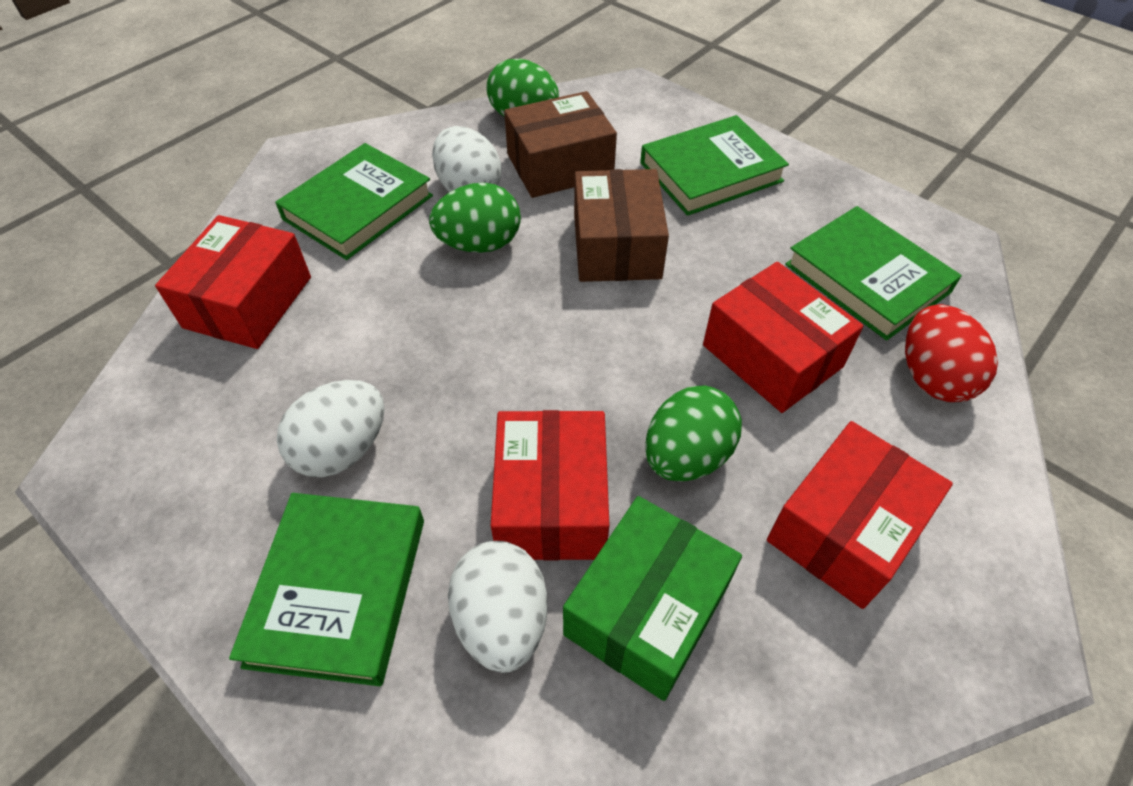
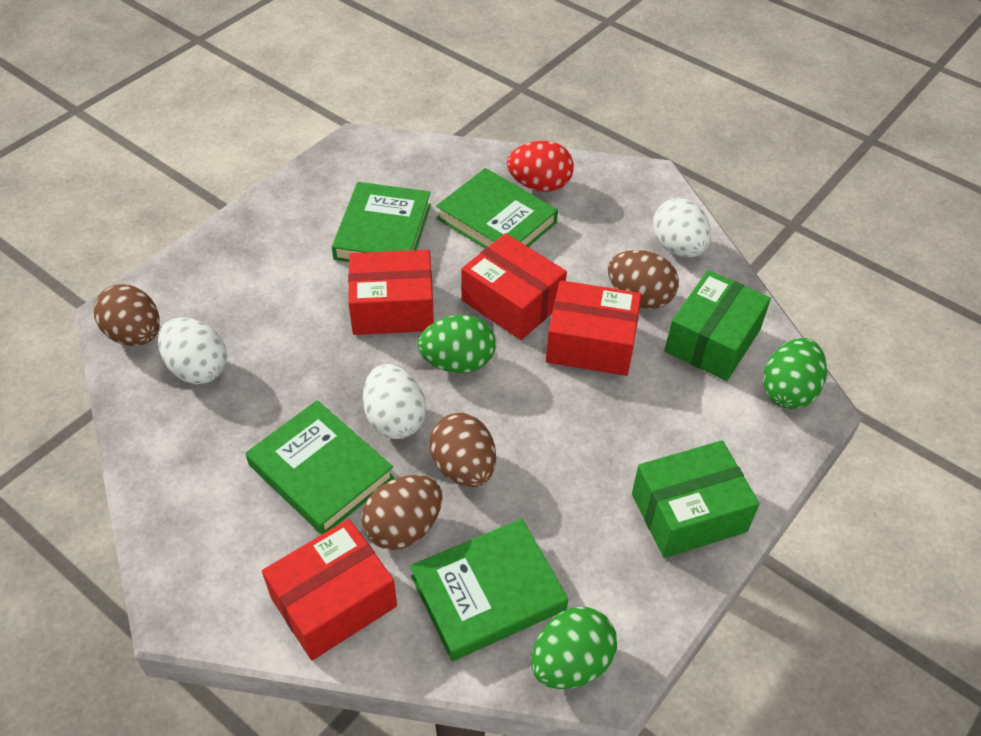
brown box: [504,91,617,198] [574,169,669,282] = 2 -> none = 0
brown egg: none = 0 -> [94,284,160,346] [361,475,443,550] [429,413,496,487] [608,250,679,309] = 4
green box: [563,496,742,701] = 1 -> [632,440,759,558] [665,270,771,381] = 2

